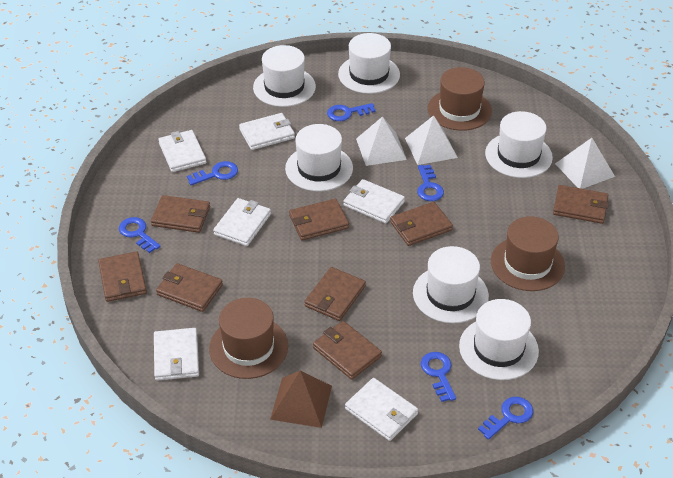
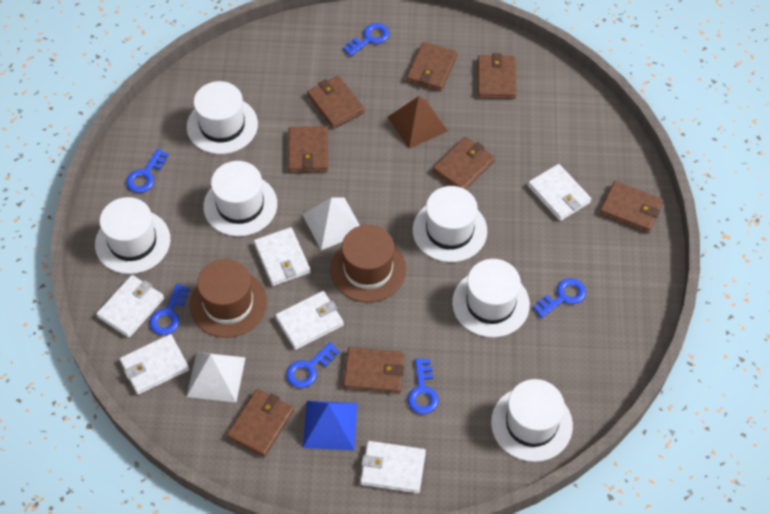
blue pyramid: none = 0 -> [303,401,358,450] = 1
brown hat: [209,298,288,379] [428,67,492,131] [491,216,565,291] = 3 -> [190,259,267,338] [330,225,407,302] = 2
white pyramid: [356,116,407,166] [405,115,458,165] [555,138,615,189] = 3 -> [186,352,246,403] [302,197,360,250] = 2

